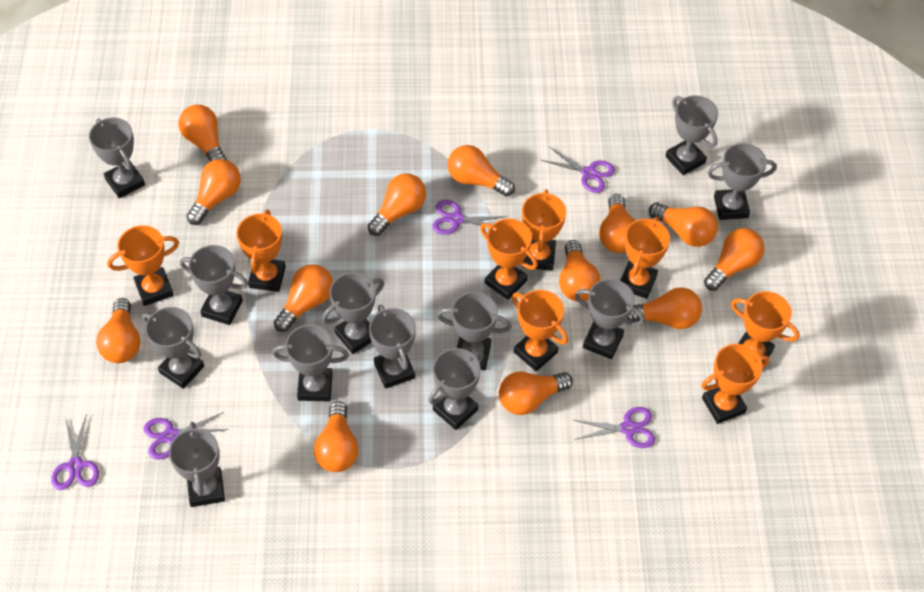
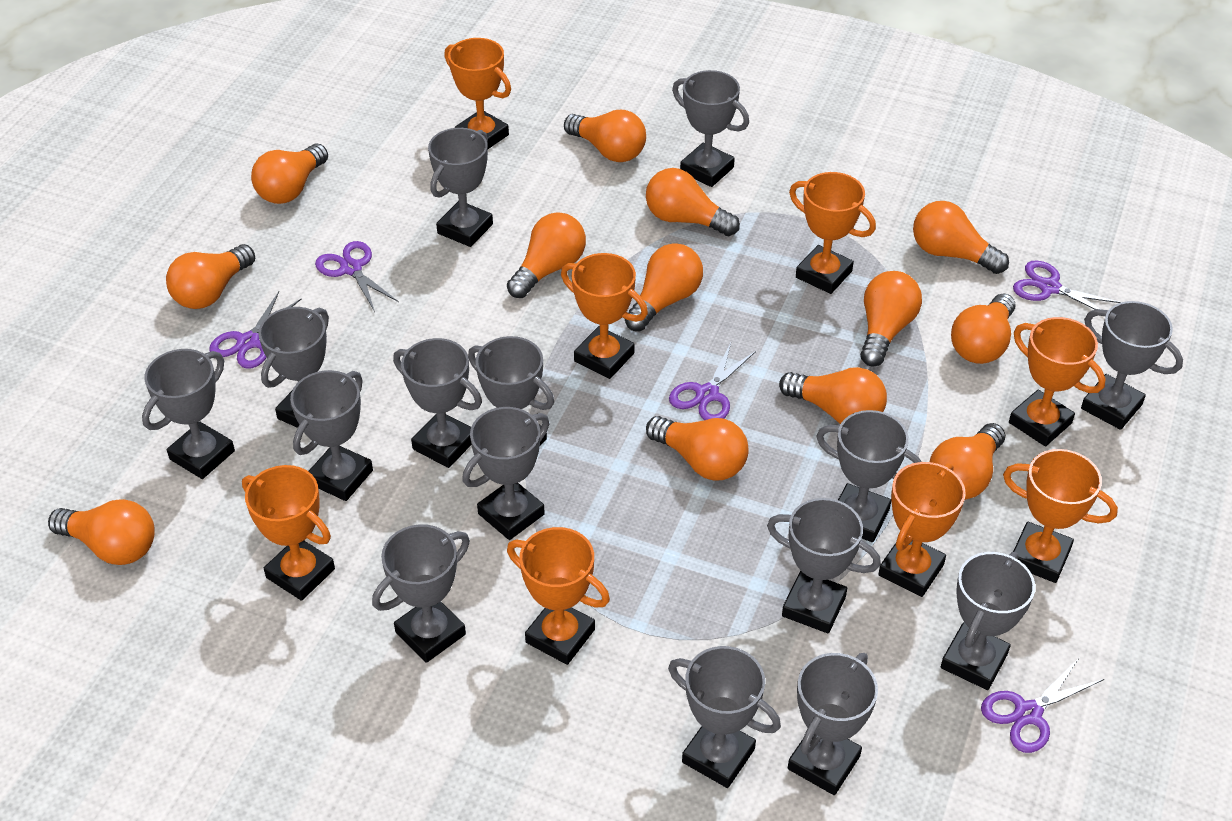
grey trophy: [89,117,145,198] [142,307,204,389] [169,422,225,507] [180,245,248,325] [272,325,349,401] [322,272,384,354] [369,305,416,389] [428,348,484,430] [437,292,512,371] [575,279,645,359] [665,95,718,175] [707,143,777,220] = 12 -> [142,349,235,479] [258,307,329,428] [290,370,373,501] [372,524,470,663] [393,338,482,468] [428,128,493,247] [462,407,549,540] [468,336,554,445] [668,646,781,788] [672,70,749,187] [767,498,881,633] [788,653,878,795] [816,410,922,542] [941,552,1035,690] [1081,301,1183,430] = 15

